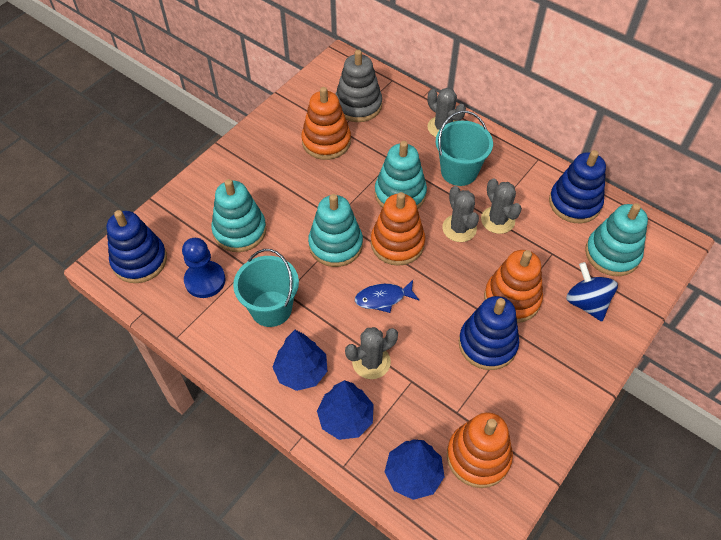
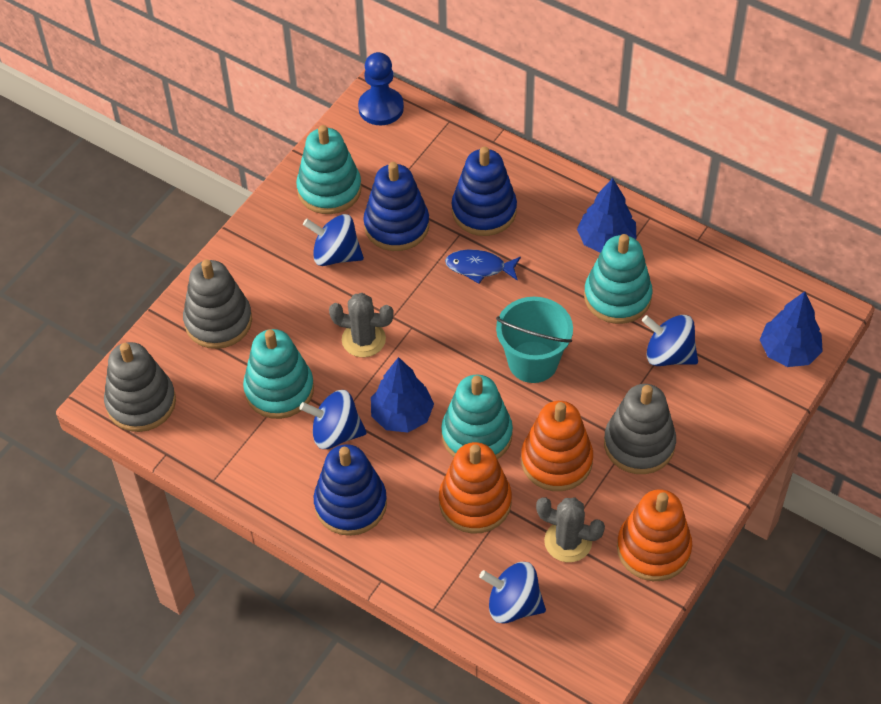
blue spinning top: [566,262,618,321] = 1 -> [299,390,367,449] [303,214,364,266] [479,562,546,624] [642,315,698,366] = 4
grey cactus: [345,327,398,379] [427,88,466,137] [442,186,479,242] [481,178,522,234] = 4 -> [329,293,394,357] [536,497,605,562] = 2
grey stacking toy: [336,50,382,122] = 1 -> [104,342,176,432] [183,259,252,349] [604,384,676,474] = 3
orange stacking toy: [301,87,351,160] [371,192,425,266] [447,413,513,488] [484,250,543,323] = 4 -> [439,442,512,534] [521,401,593,491] [617,489,692,581] = 3
turquoise bucket: [233,249,299,327] [436,111,493,186] = 2 -> [496,297,573,383] = 1

